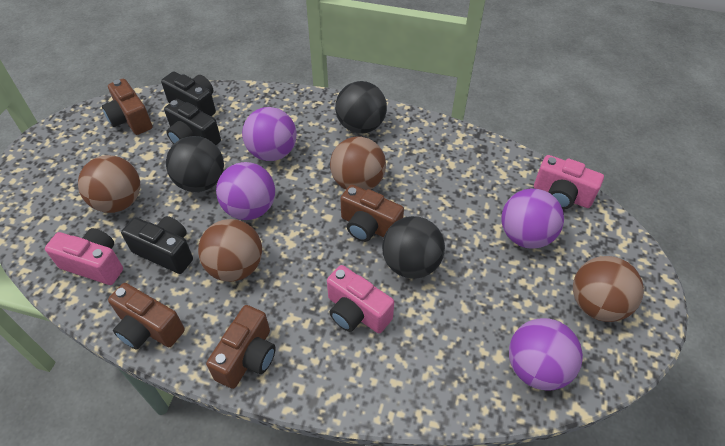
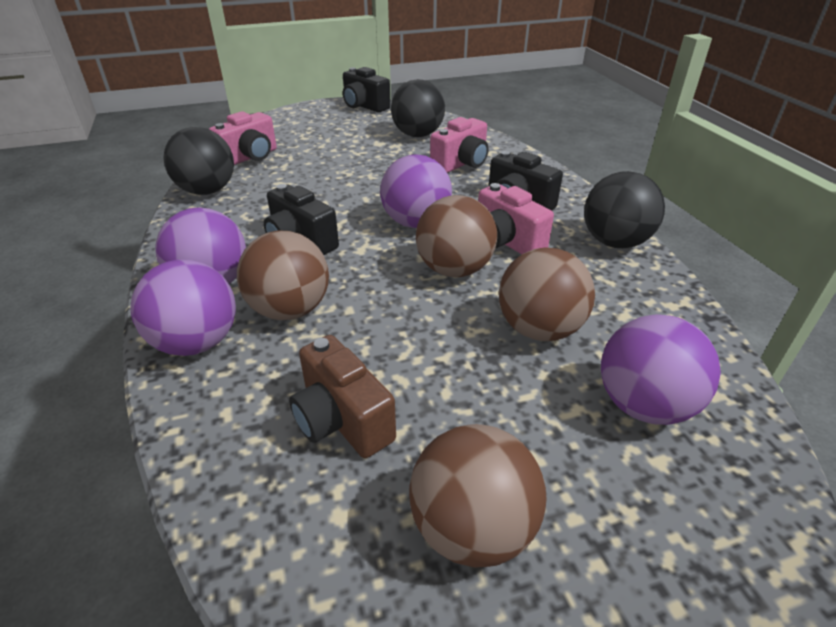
brown camera: [102,79,152,135] [108,283,185,350] [206,305,276,389] [340,184,404,242] = 4 -> [289,335,396,458] = 1

